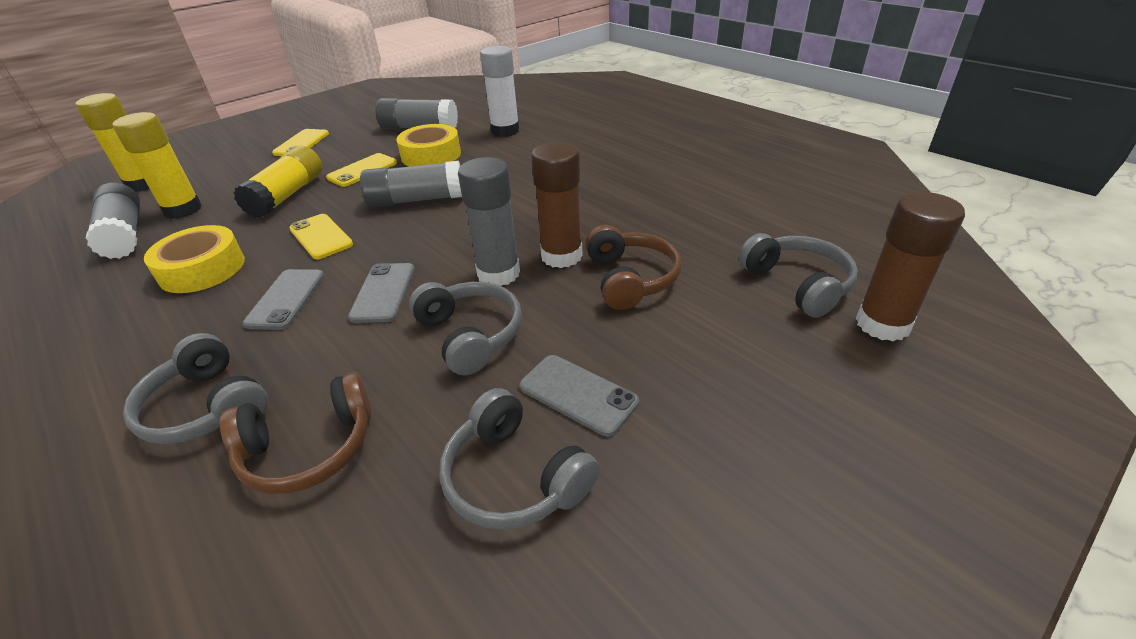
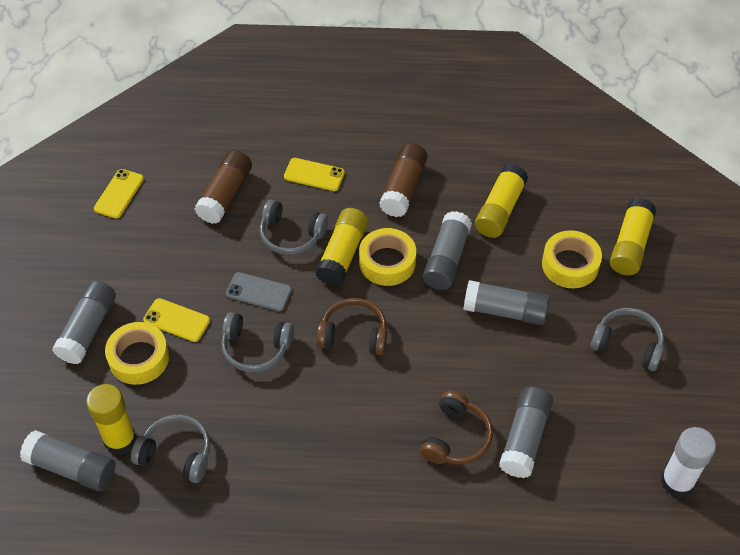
grey glue stick: [86,183,140,259] [360,161,462,207] [375,98,458,129] [458,157,520,286] = 4 -> [20,430,115,491] [52,280,116,364] [423,211,472,290] [463,280,550,325] [499,387,553,478] = 5
grey phone: [243,269,325,330] [348,263,415,323] [520,355,639,437] = 3 -> [226,272,292,311] = 1
yellow glue stick: [75,93,150,192] [113,112,202,219] [233,146,322,218] = 3 -> [87,384,137,455] [315,208,368,286] [475,164,528,238] [610,198,657,275] = 4
yellow tape: [144,225,245,293] [396,124,461,167] = 2 -> [105,322,169,385] [359,228,416,286] [542,230,602,288] = 3

